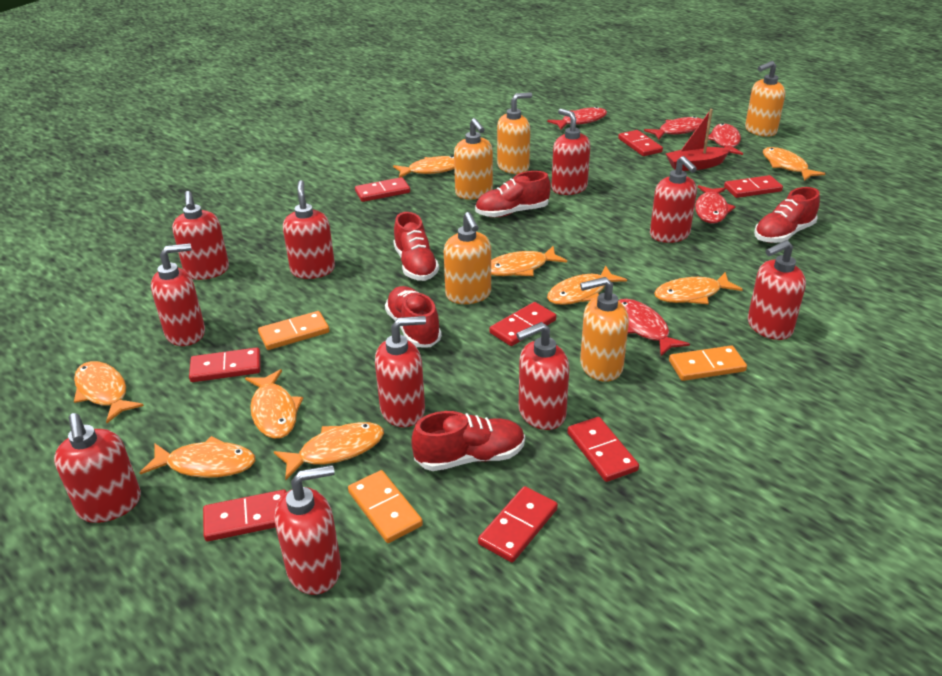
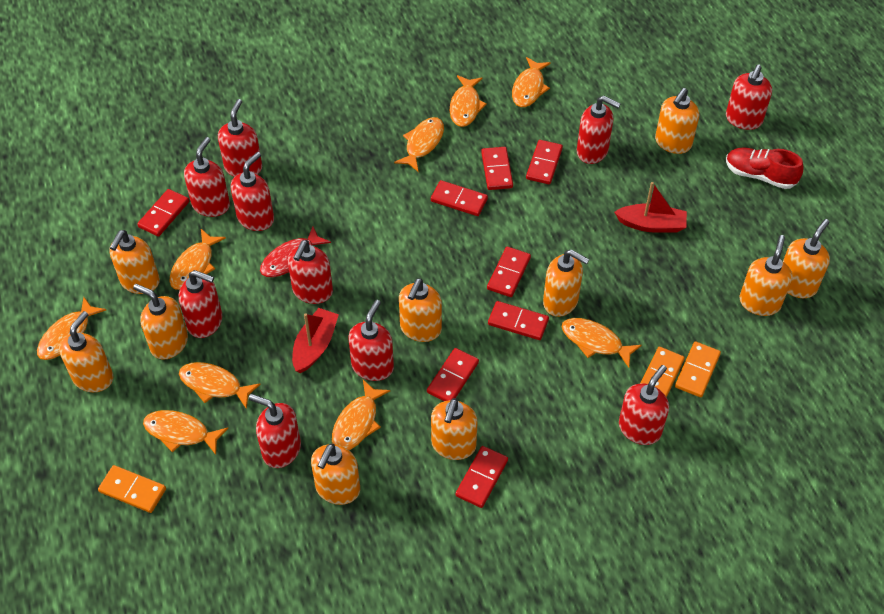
orange soap dispenser: [444,212,491,304] [454,118,493,199] [497,92,532,174] [580,277,629,382] [745,61,785,137] = 5 -> [59,311,114,392] [109,230,160,294] [133,284,188,360] [311,443,360,505] [399,278,442,342] [431,398,478,460] [543,249,589,317] [655,88,699,154] [739,235,792,316] [783,219,830,298] = 10
red boat: [665,109,731,171] = 1 -> [292,308,339,373] [614,182,687,233] = 2
red fish: [547,107,607,130] [619,299,690,356] [644,116,703,140] [695,185,736,224] [708,123,743,155] = 5 -> [260,226,331,277] = 1
red shoe: [385,286,442,347] [393,212,439,281] [412,411,525,471] [475,171,551,217] [754,187,820,243] = 5 -> [726,147,803,189] = 1

